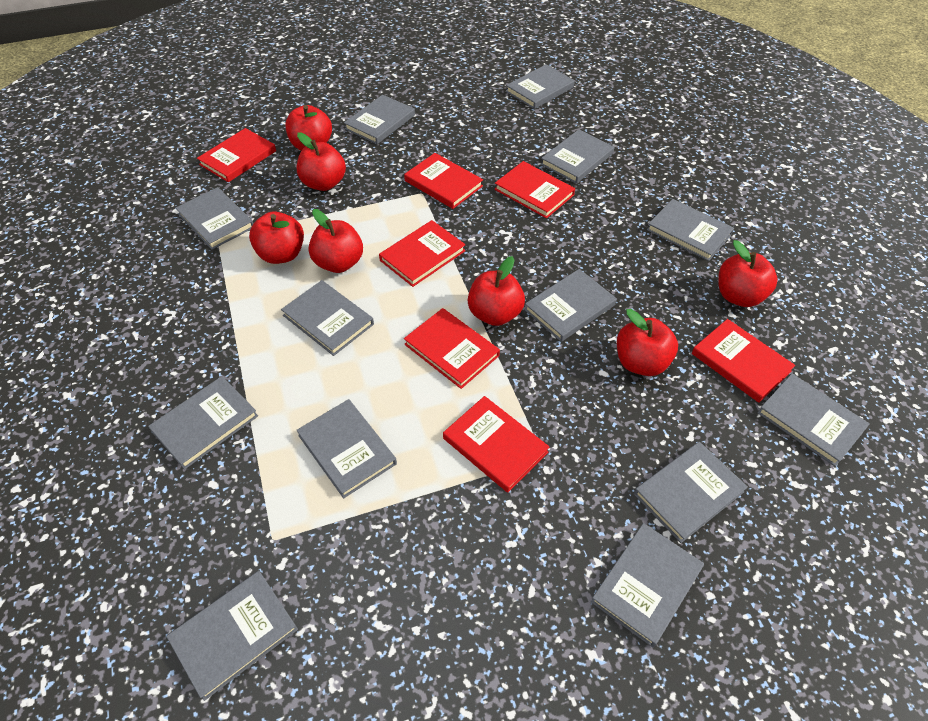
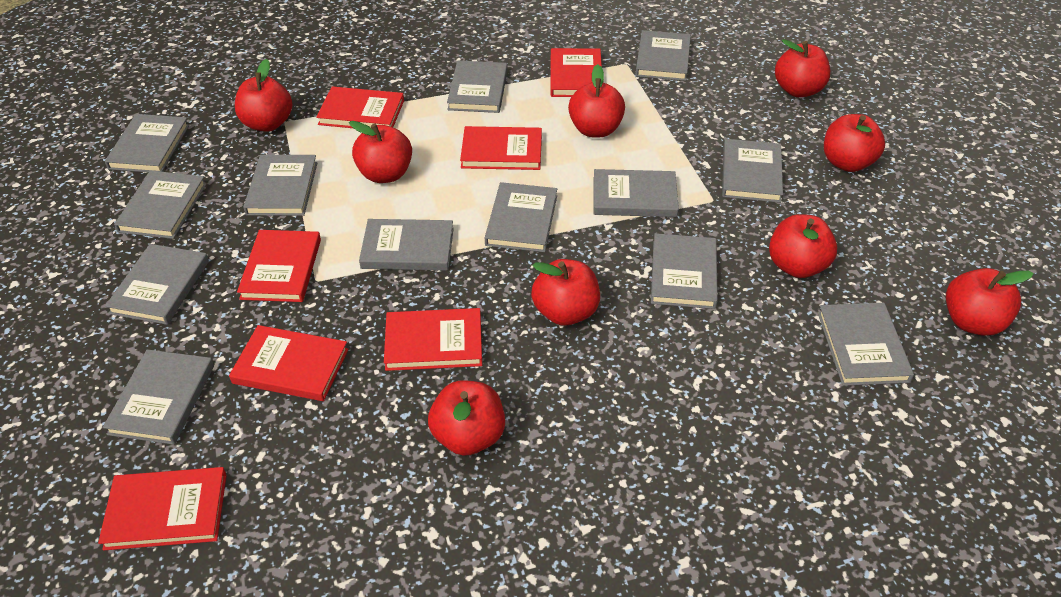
red apple: [249,212,304,264] [285,105,332,151] [297,133,346,191] [309,209,363,273] [468,256,525,326] [617,309,678,376] [718,240,778,307] = 7 -> [235,59,292,132] [349,121,412,183] [428,380,505,456] [531,259,600,326] [568,64,625,137] [769,214,837,278] [775,39,830,97] [824,114,885,172] [946,268,1034,336] = 9

